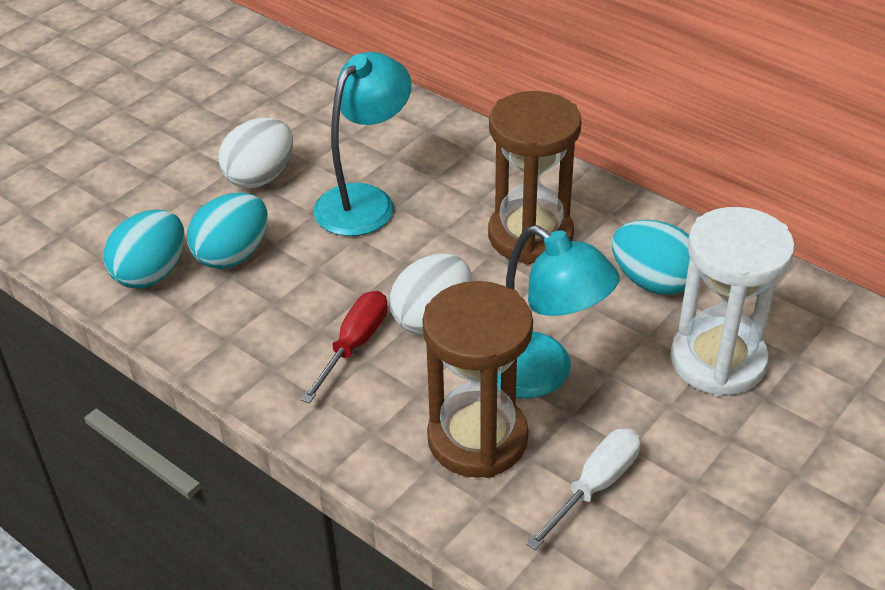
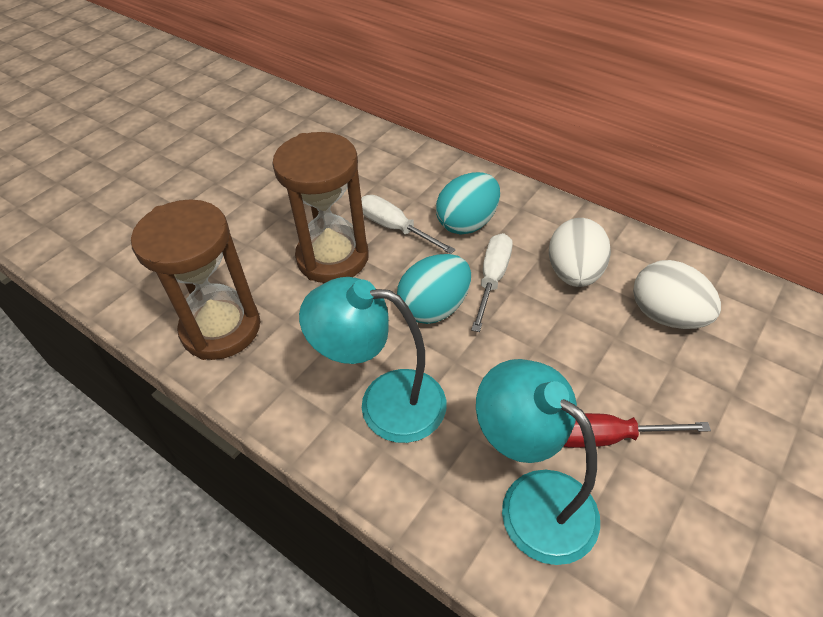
turquoise egg: [103,210,185,289] [187,192,268,269] [612,220,690,295] = 3 -> [397,254,471,324] [436,172,500,235] = 2
white hourglass: [671,207,795,396] = 1 -> none = 0
white screwdriver: [526,429,641,550] = 1 -> [361,195,456,254] [471,233,513,332] = 2

